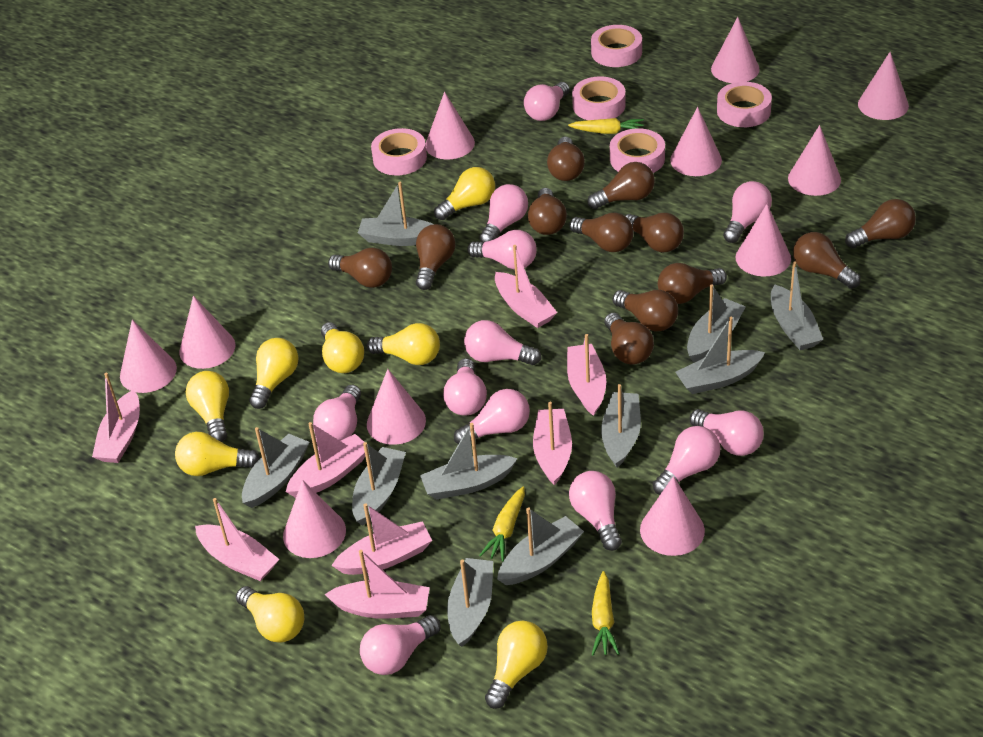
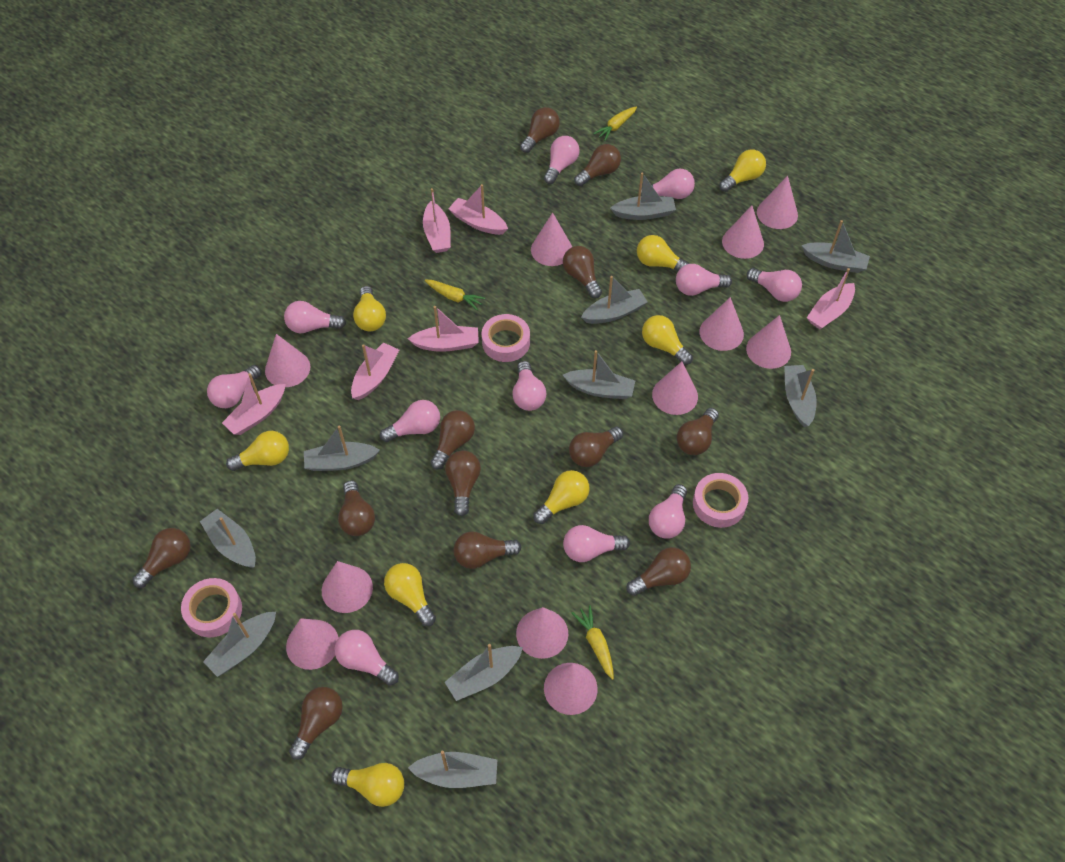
pink boat: [92,373,140,463] [195,498,279,581] [286,422,365,498] [325,550,430,619] [331,503,432,575] [495,245,557,328] [533,402,572,486] [567,334,606,416] = 8 -> [222,373,286,435] [351,342,399,400] [408,306,479,352] [423,188,451,253] [448,184,508,235] [807,268,855,330] = 6
pink light bulb: [313,385,361,441] [360,615,440,675] [443,358,487,416] [454,389,530,444] [464,320,541,365] [467,230,537,270] [479,184,528,242] [524,82,570,121] [569,471,622,551] [653,426,721,495] [690,409,764,456] [723,181,772,243] = 12 -> [207,365,261,408] [284,301,346,333] [335,630,399,686] [380,400,440,442] [512,361,546,411] [544,136,580,184] [563,525,630,562] [641,169,695,199] [649,484,687,539] [676,264,732,296] [746,268,802,302] = 11
pink tape: [371,128,427,175] [572,76,626,120] [591,25,642,67] [610,128,665,173] [717,82,772,127] = 5 -> [181,578,242,637] [482,314,530,362] [693,473,748,528] = 3

